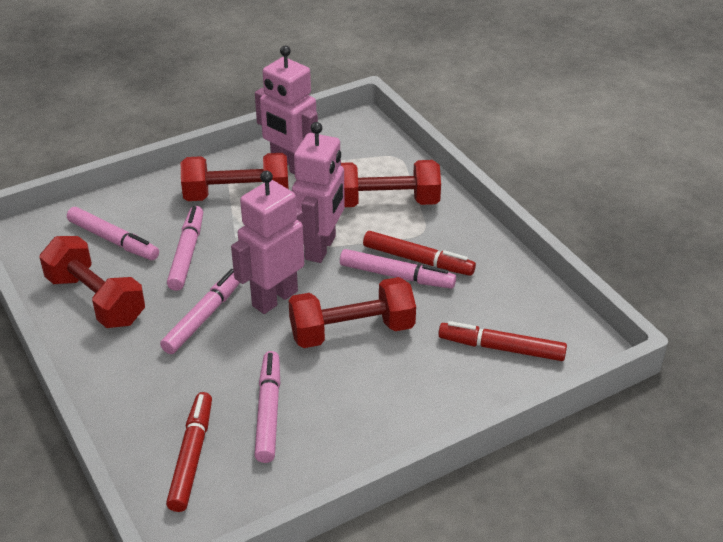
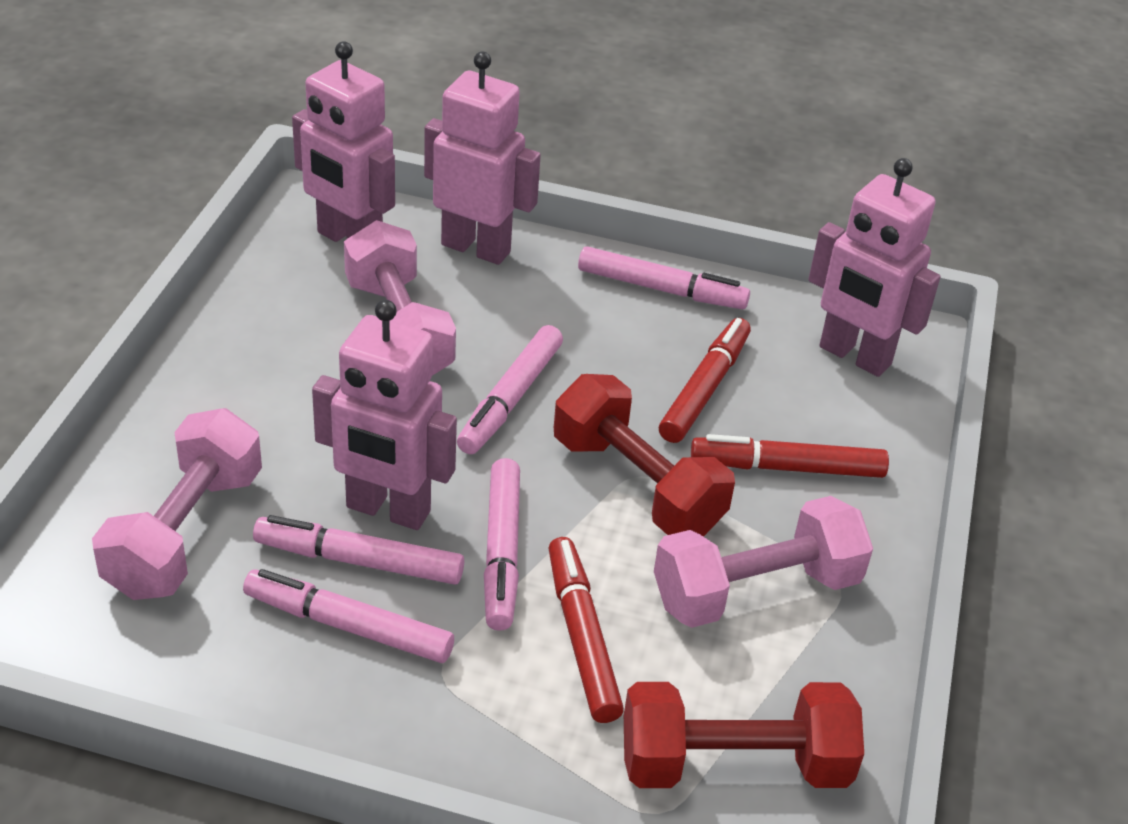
pink dumbbell: none = 0 -> [92,408,262,600] [344,220,456,376] [654,496,873,628] = 3
pink robot: [231,171,304,314] [255,46,318,174] [292,122,345,263] = 3 -> [292,41,395,242] [312,300,457,530] [424,51,541,265] [808,158,941,377] = 4
red dumbbell: [39,236,145,328] [181,153,289,201] [288,277,416,348] [341,160,441,207] = 4 -> [554,374,735,537] [624,682,864,788] = 2

